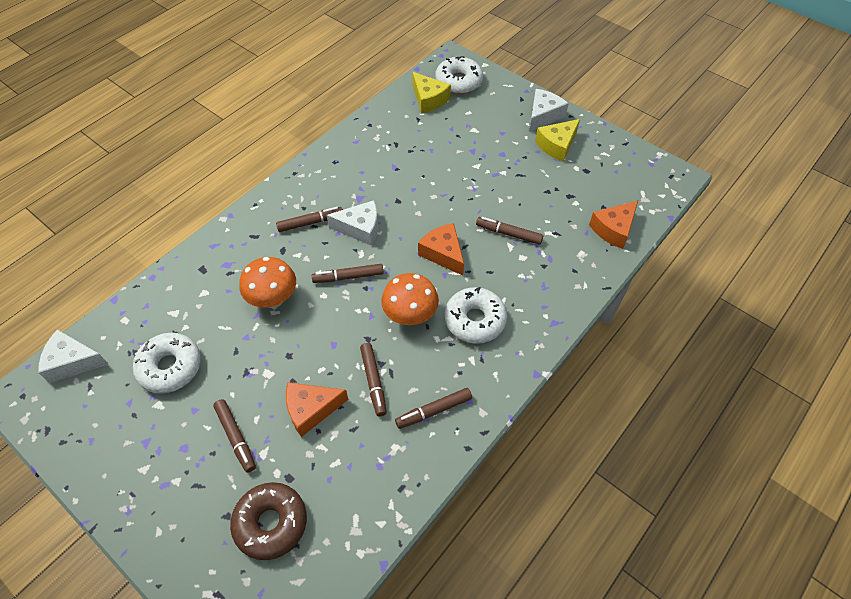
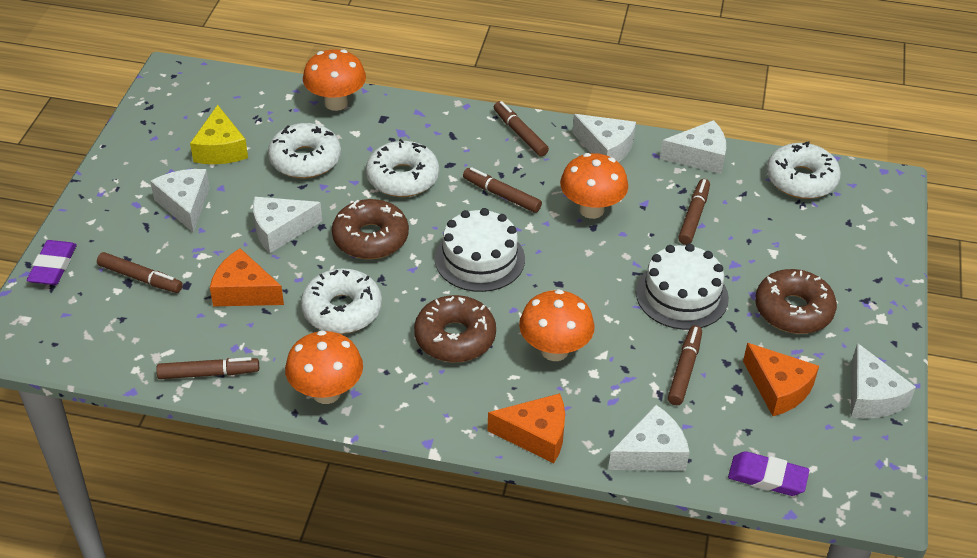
brown donut: [230,482,307,560] = 1 -> [332,199,409,259] [414,295,496,362] [755,269,837,334] = 3
orange mushroom: [240,257,296,308] [381,273,439,325] = 2 -> [285,330,363,404] [303,49,366,111] [519,289,595,361] [560,153,628,219] = 4
purple eraser: none = 0 -> [27,240,77,285] [728,451,809,496] = 2
white cake: none = 0 -> [435,208,525,292] [636,244,729,330] = 2
white cheese: [38,329,108,383] [327,200,378,246] [529,89,569,132] = 3 -> [150,169,210,233] [253,197,322,253] [572,114,636,162] [608,405,690,471] [660,120,726,174] [851,343,916,419] = 6
white donut: [133,333,201,394] [435,56,483,94] [445,287,507,344] = 3 -> [268,123,341,178] [301,269,382,334] [366,139,439,197] [766,141,841,199] = 4
yellow cheese: [412,72,451,113] [535,119,580,162] = 2 -> [190,105,248,164] = 1

